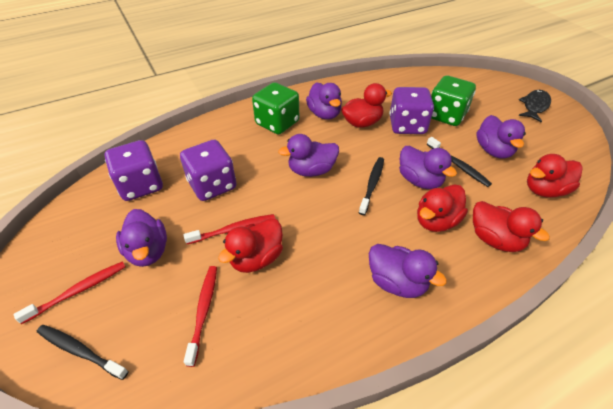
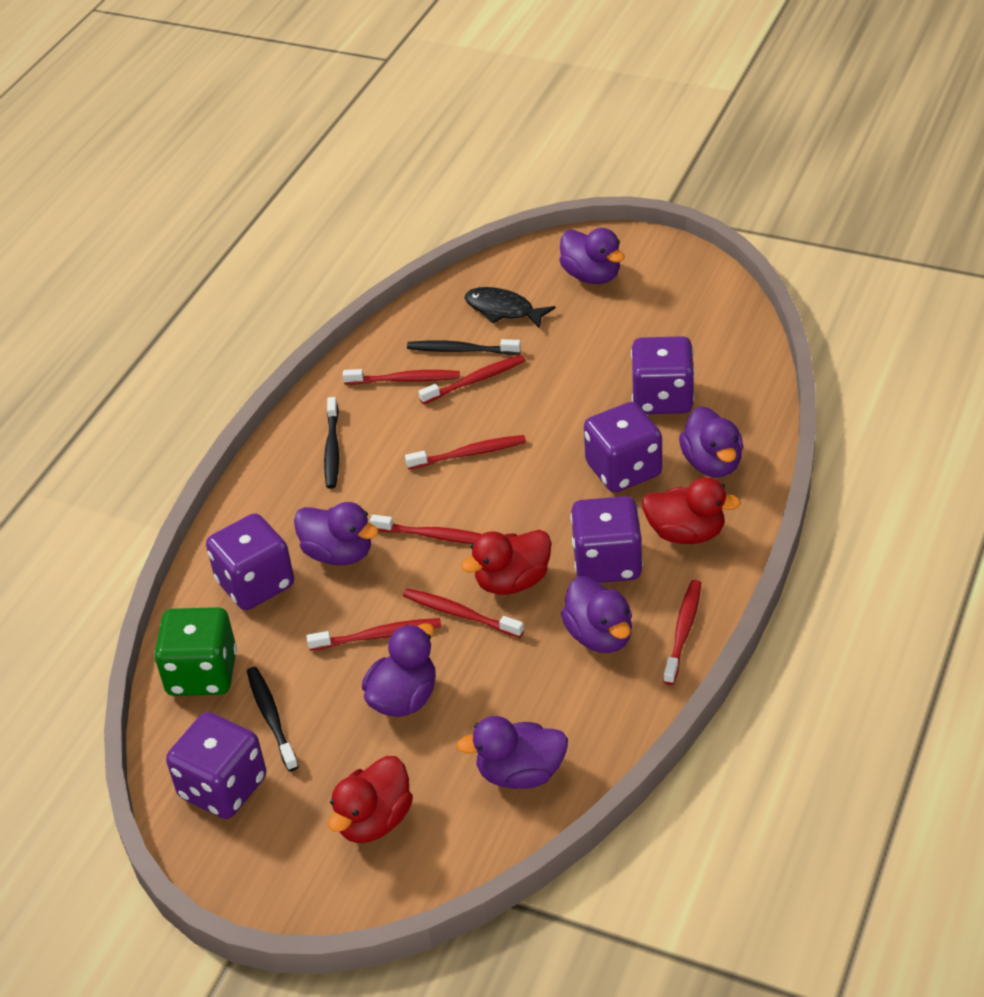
green dice: [252,82,299,134] [431,76,476,126] = 2 -> [154,607,237,696] = 1
purple dice: [104,140,163,201] [180,140,237,201] [389,87,434,134] = 3 -> [166,712,266,819] [206,513,294,610] [571,496,643,583] [584,402,662,493] [631,336,695,414] = 5
red duck: [218,218,283,273] [341,83,392,128] [417,184,468,232] [473,201,550,252] [527,154,583,198] = 5 -> [328,756,413,843] [461,530,551,595] [642,477,741,544] = 3
red toothbrush: [14,261,125,324] [184,214,275,244] [184,266,217,367] = 3 -> [306,618,441,651] [343,369,460,385] [370,515,481,544] [403,588,524,638] [405,435,526,469] [418,355,526,404] [663,580,701,685] = 7

